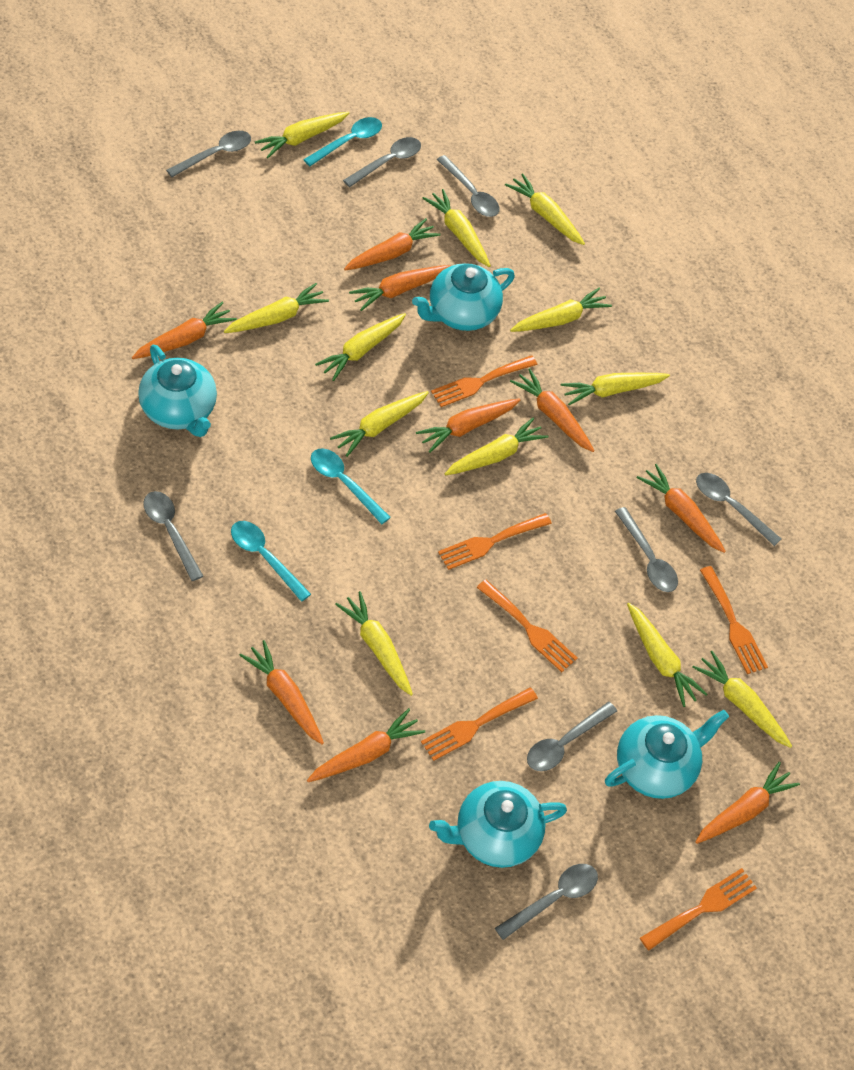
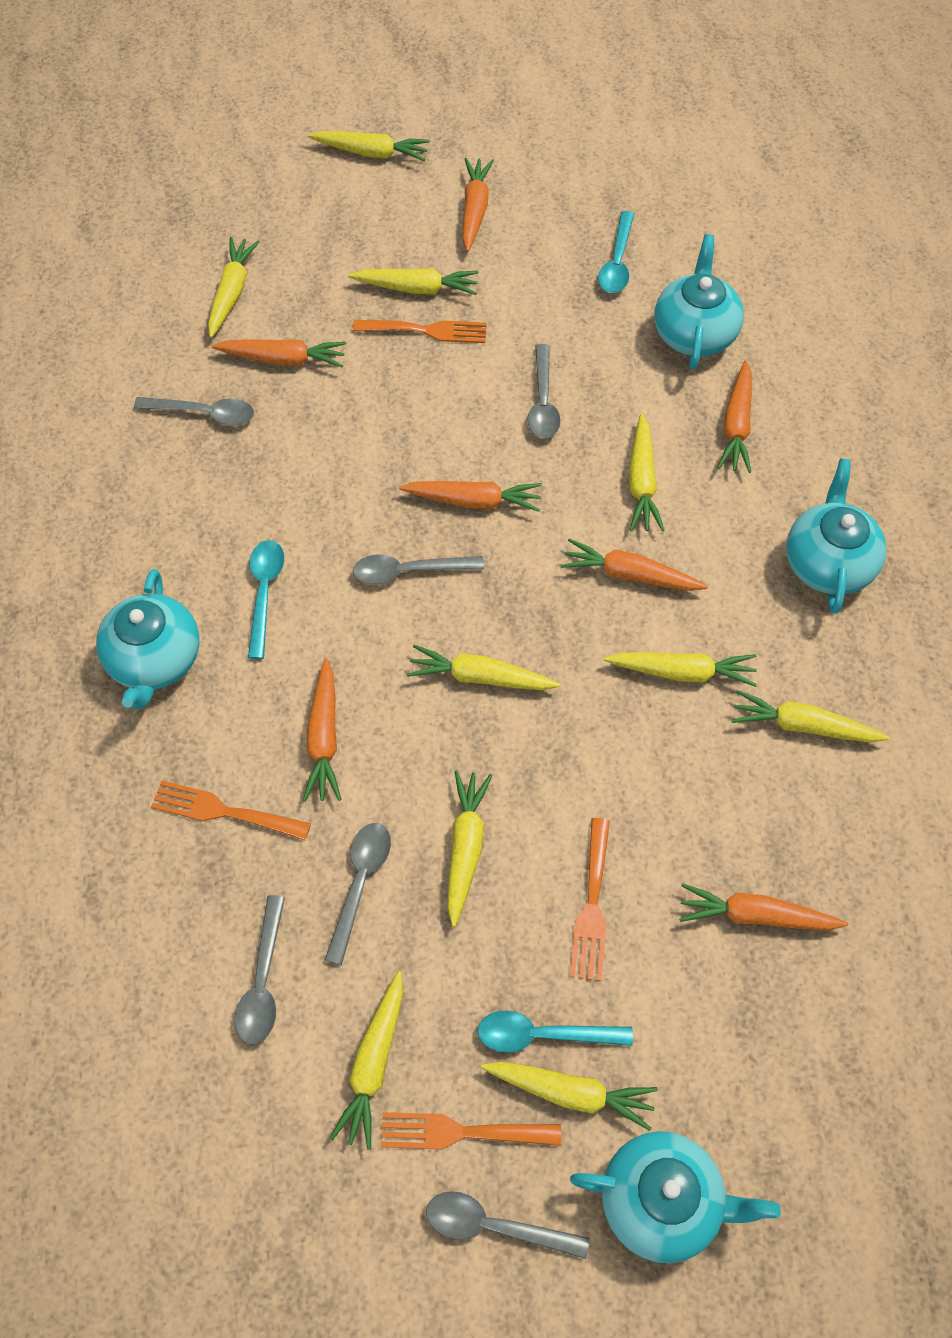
grey spoon: [143,491,203,581] [166,131,251,177] [343,137,421,187] [437,155,499,217] [495,864,598,940] [527,702,617,771] [615,507,678,592] [696,473,781,546] = 8 -> [134,397,254,425] [234,895,285,1045] [325,823,391,965] [353,555,484,585] [426,1191,590,1259] [527,344,561,439] = 6
orange carrot: [132,302,237,359] [239,640,324,745] [307,708,425,782] [344,218,441,270] [349,265,451,311] [416,398,520,453] [510,368,595,452] [637,464,726,553] [695,762,800,844] = 9 -> [211,339,346,367] [303,658,342,802] [399,481,542,512] [463,158,494,252] [561,539,708,591] [679,883,848,930] [717,360,752,473] = 7
orange fork: [421,687,538,761] [431,355,537,407] [438,513,552,570] [477,579,578,672] [640,868,757,951] [700,566,768,674] = 6 -> [151,781,311,840] [353,320,487,343] [381,1112,561,1150] [570,818,610,981] = 4
yellow carrot: [224,283,329,333] [255,112,349,158] [315,313,406,381] [330,391,429,457] [335,591,413,696] [422,189,491,267] [445,418,549,475] [505,173,585,245] [510,288,612,332] [561,373,670,405] [627,603,707,707] [692,651,792,748] = 12 -> [208,237,260,338] [308,131,430,161] [329,971,403,1150] [348,269,479,295] [407,645,561,690] [447,770,493,927] [481,1062,658,1131] [604,652,757,687] [629,414,664,531] [732,690,890,743] = 10

